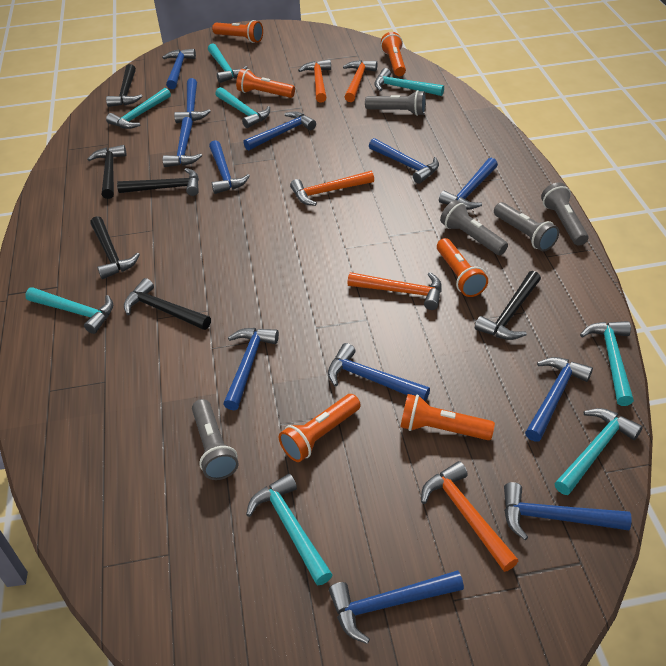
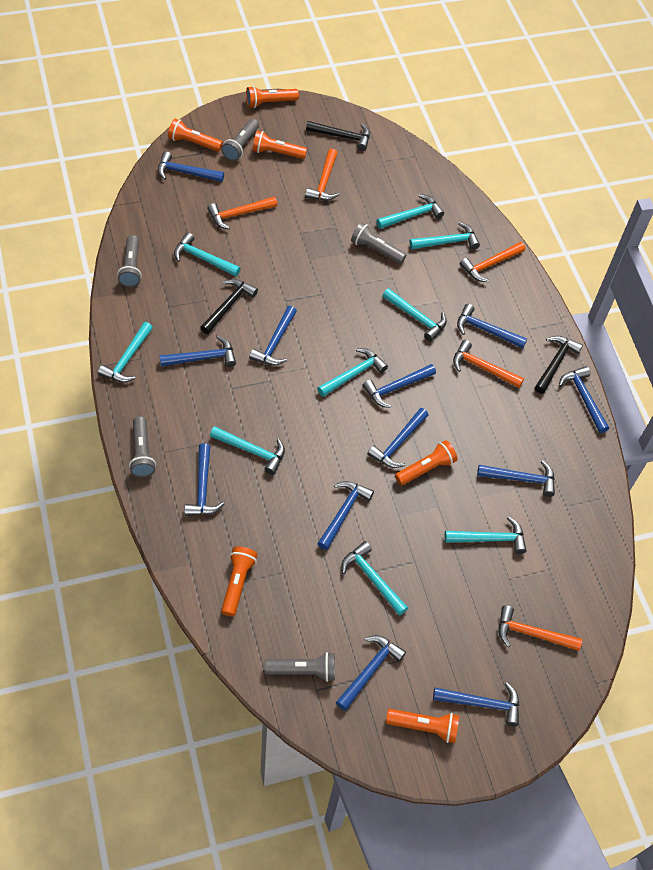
black hammer: [87,145,126,199] [90,216,140,279] [106,64,143,107] [117,168,199,196] [124,278,211,330] [475,271,541,340] = 6 -> [200,279,258,334] [306,121,370,151] [535,336,583,394] = 3
turquoise hammer: [25,287,113,334] [106,88,171,129] [208,44,248,83] [215,87,270,128] [246,474,333,585] [374,68,444,96] [554,408,643,495] [580,321,634,406] = 8 -> [98,322,153,383] [174,232,241,277] [210,426,285,475] [317,348,388,397] [342,541,408,616] [376,194,444,229] [382,288,447,342] [410,222,480,250] [445,517,527,554] = 9

